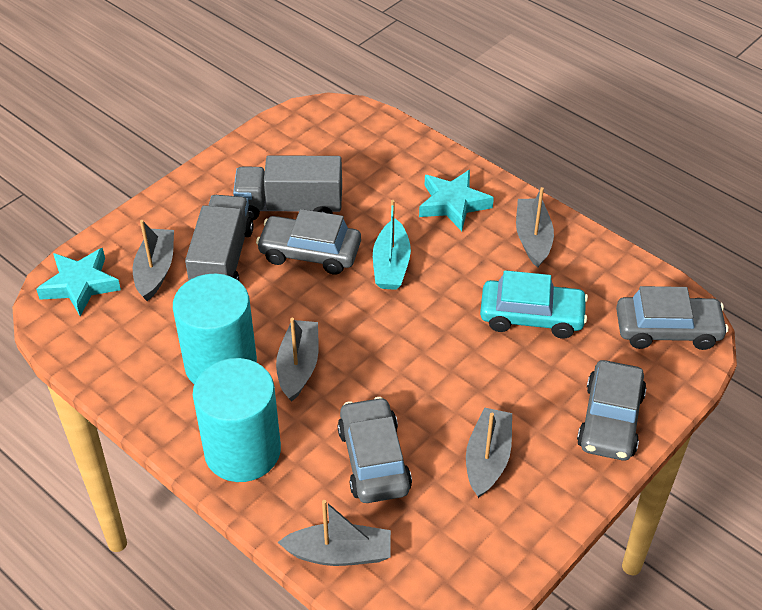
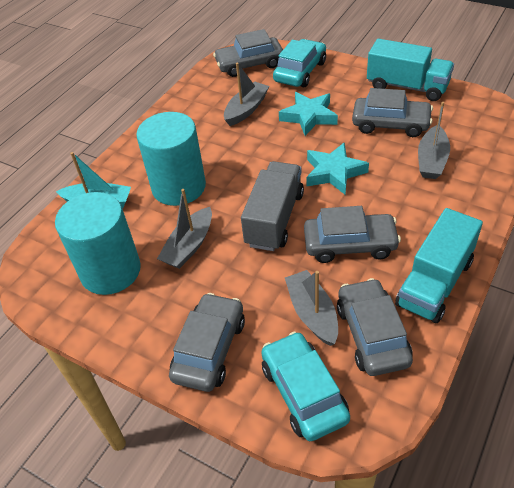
grey boat: [133,220,174,301] [276,318,319,402] [278,500,391,566] [466,407,512,498] [516,187,554,268] = 5 -> [157,189,212,269] [224,63,269,126] [285,270,338,346] [418,102,450,179] = 4
grey car: [256,209,361,275] [338,397,412,503] [577,360,646,461] [616,286,728,350] = 4 -> [169,293,245,392] [213,29,283,77] [304,206,401,263] [337,278,413,376] [352,88,433,137] = 5
grey truck: [185,195,253,281] [233,155,342,220] = 2 -> [241,161,304,251] = 1
turquoise car: [480,270,588,339] = 1 -> [261,331,350,441] [273,39,326,87] = 2
turquoise truck: none = 0 -> [367,39,454,101] [395,208,483,323] = 2

